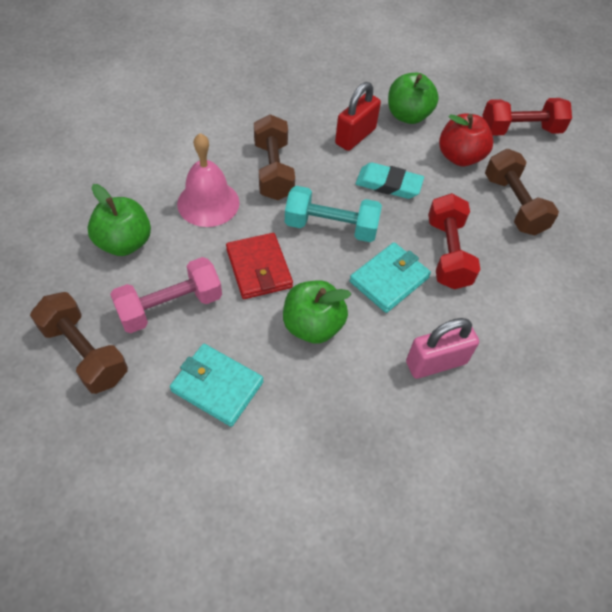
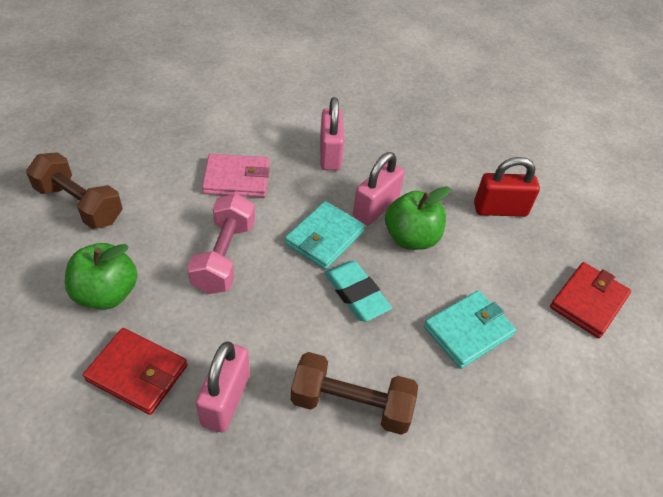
brown dumbbell: [30,292,128,394] [254,114,295,200] [485,149,559,236] = 3 -> [26,152,123,229] [291,352,418,435] = 2
green apple: [87,184,151,256] [283,280,351,344] [388,73,439,124] = 3 -> [65,243,137,309] [385,186,451,250] = 2
pink bell: [177,133,239,227] = 1 -> none = 0
pink padlock: [406,318,479,379] = 1 -> [196,341,250,432] [320,97,344,170] [353,152,405,225] = 3
pink wallet: none = 0 -> [202,154,270,197] = 1
red apple: [439,113,494,166] = 1 -> none = 0
red dumbbell: [428,193,481,289] [483,98,572,136] = 2 -> none = 0
red wallet: [226,233,293,299] = 1 -> [83,328,187,415] [550,262,631,338] = 2
turquoise dumbbell: [285,186,382,242] = 1 -> none = 0

